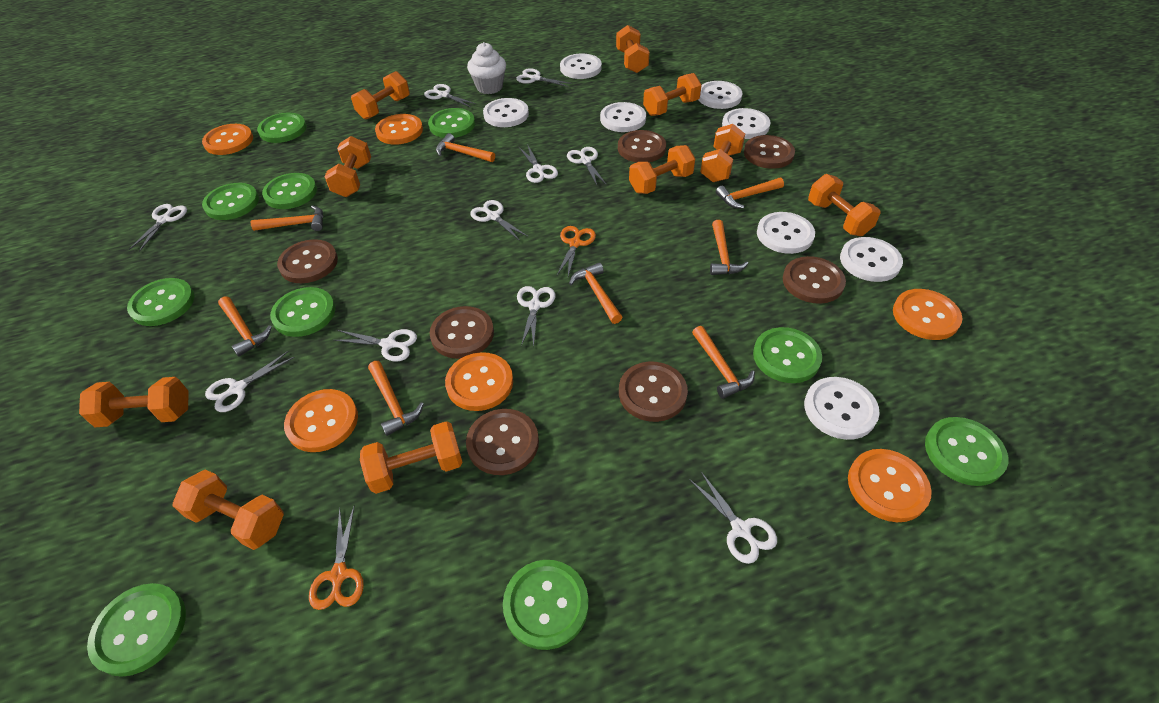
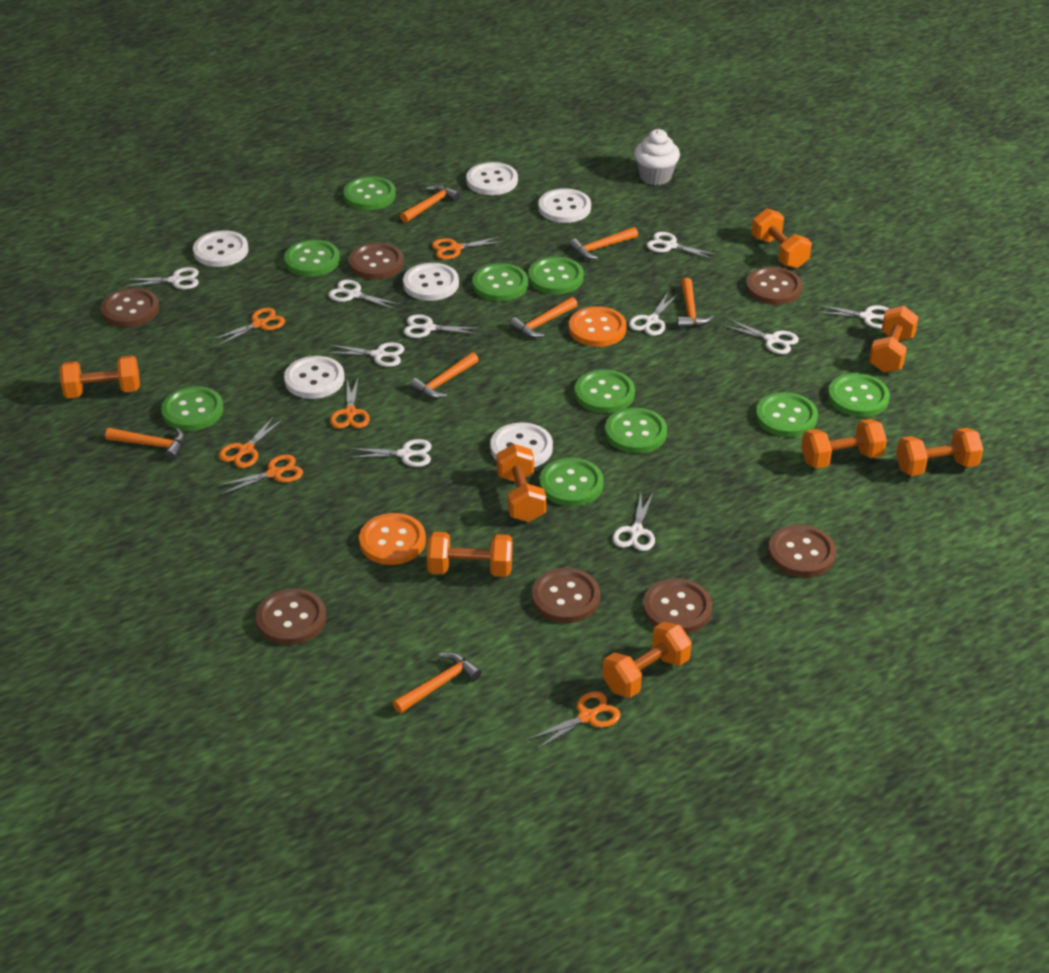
orange button: [202,124,253,155] [284,389,358,452] [375,114,423,145] [445,352,513,411] [848,449,932,522] [893,289,962,340] = 6 -> [359,513,426,565] [569,306,627,347] = 2
orange dumbbell: [79,377,189,427] [173,470,284,550] [324,136,371,197] [351,71,410,119] [360,421,463,494] [616,25,650,73] [629,145,695,194] [643,73,702,116] [700,124,745,182] [808,174,880,236] = 10 -> [60,355,140,398] [427,532,512,577] [497,444,546,522] [602,621,692,698] [752,208,812,269] [801,419,887,468] [869,306,918,373] [896,428,983,476] = 8
orange hammer: [218,297,272,357] [251,205,323,231] [368,361,424,436] [436,133,495,162] [569,262,623,324] [692,326,755,399] [710,220,748,275] [716,178,784,209] = 8 -> [105,428,185,460] [393,652,482,714] [400,185,460,223] [410,352,479,399] [509,297,578,338] [569,227,638,259] [677,278,714,328] = 7
orange scissors: [309,505,364,610] [557,226,596,276] = 2 -> [211,308,285,347] [217,455,303,494] [219,416,284,468] [330,378,370,429] [432,237,504,260] [528,691,621,750] = 6
white button: [483,98,529,127] [560,53,602,79] [600,102,646,132] [698,81,742,109] [722,108,771,139] [757,212,815,254] [804,377,880,440] [840,237,903,282] = 8 -> [193,230,248,267] [284,356,345,399] [403,263,459,301] [466,162,518,195] [490,422,553,467] [538,188,591,223] = 6

